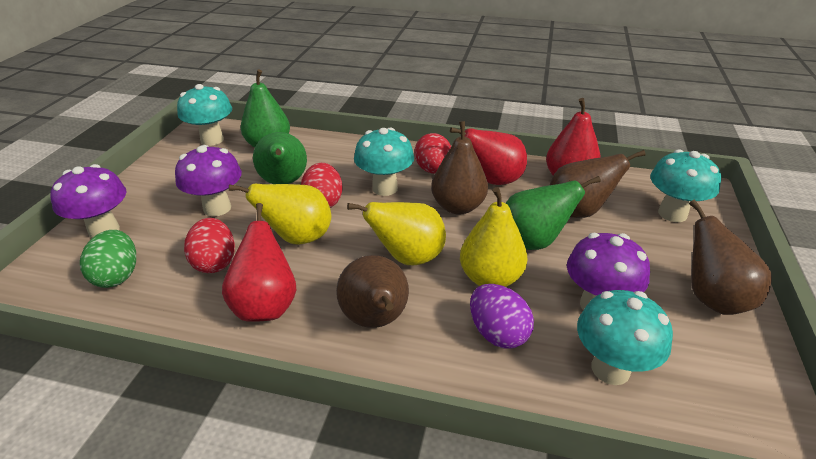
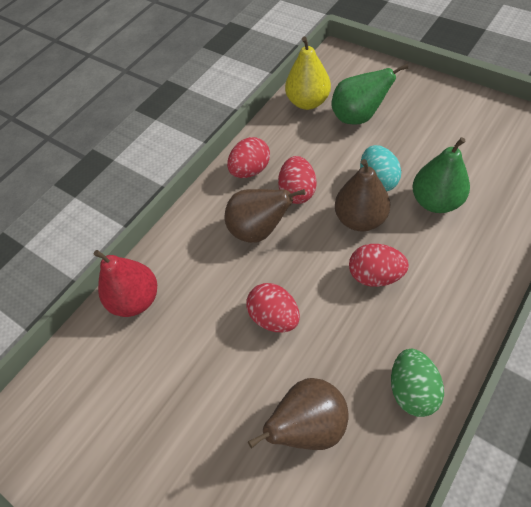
brown pear: [336,255,409,328] [431,121,488,215] [550,150,646,218] [689,200,772,315] = 4 -> [224,189,306,243] [248,378,348,450] [335,159,390,231] = 3
green pear: [241,69,290,148] [253,132,307,184] [506,176,601,250] = 3 -> [331,64,408,125] [412,137,470,213] = 2
purple egg: [470,284,534,348] = 1 -> none = 0
purple mushroom: [50,164,126,238] [175,145,242,217] [567,233,650,310] = 3 -> none = 0
red egg: [184,218,235,273] [301,163,342,208] [414,133,451,174] = 3 -> [227,137,270,178] [246,283,300,332] [278,156,316,204] [349,244,409,287] = 4
red pear: [222,203,296,322] [450,127,527,185] [546,98,601,176] = 3 -> [94,250,157,317] = 1
turquoise egg: none = 0 -> [360,145,401,191] = 1
turquoise mushroom: [177,84,232,146] [354,127,414,196] [577,290,673,385] [650,149,721,222] = 4 -> none = 0
yellow pear: [229,184,331,245] [347,202,446,265] [460,187,528,287] = 3 -> [285,37,331,110] = 1

